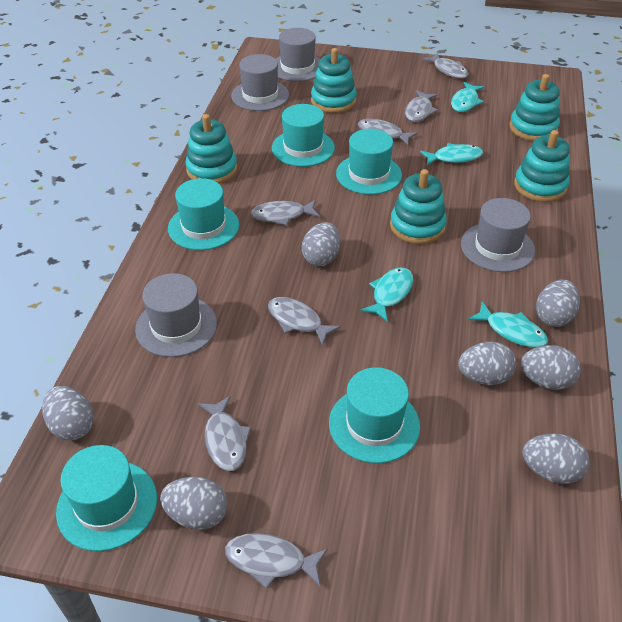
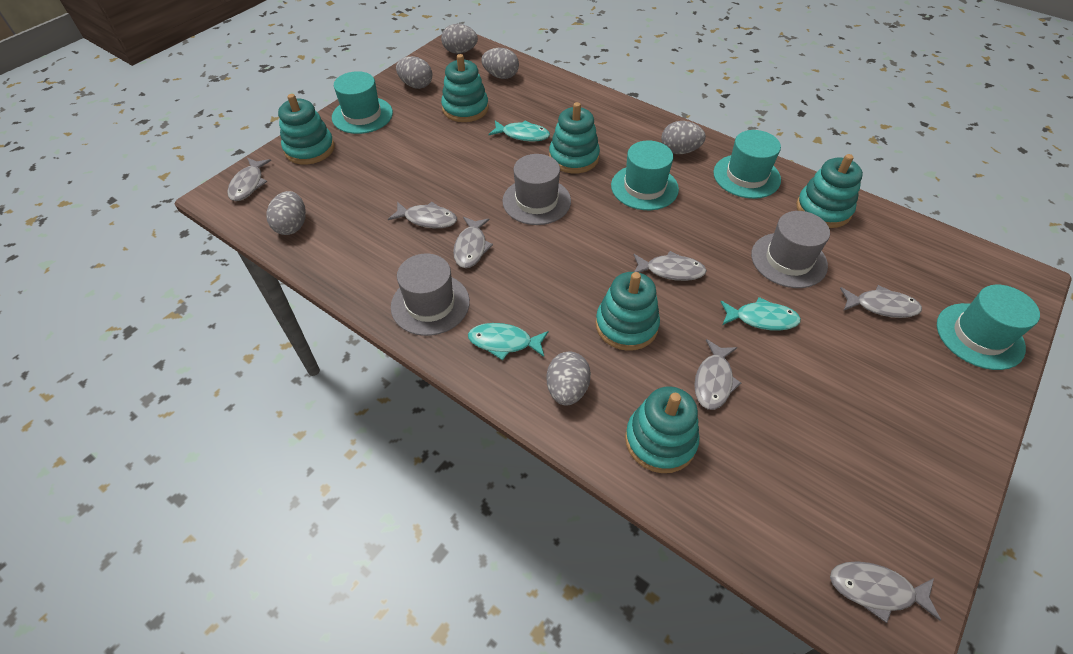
grey egg: [42,386,94,440] [160,477,228,530] [302,222,340,266] [458,342,517,385] [521,345,581,390] [522,434,589,484] [536,280,580,327] = 7 -> [266,191,306,235] [396,56,432,89] [441,24,478,54] [481,48,519,79] [546,351,591,406] [661,121,706,154] = 6
grey hat: [135,273,217,357] [231,54,289,111] [276,28,320,82] [461,198,535,272] = 4 -> [391,253,470,336] [502,154,571,225] [751,211,830,288] = 3
turquoise fish: [361,267,413,322] [420,143,483,165] [451,82,484,112] [468,301,548,348] = 4 -> [468,323,548,360] [489,120,550,142] [721,297,801,331] = 3
turquoise hat: [56,445,157,551] [168,178,239,250] [272,104,335,167] [329,367,420,463] [336,129,402,195] = 5 -> [332,71,393,134] [611,141,679,210] [713,130,781,199] [937,285,1040,370] = 4
turquoise stacking toy: [185,114,237,184] [311,48,357,113] [390,169,447,244] [509,74,560,141] [514,130,570,202] = 5 -> [278,94,334,165] [441,54,489,122] [549,102,600,174] [595,272,660,351] [625,387,699,473] [796,154,863,228] = 6

